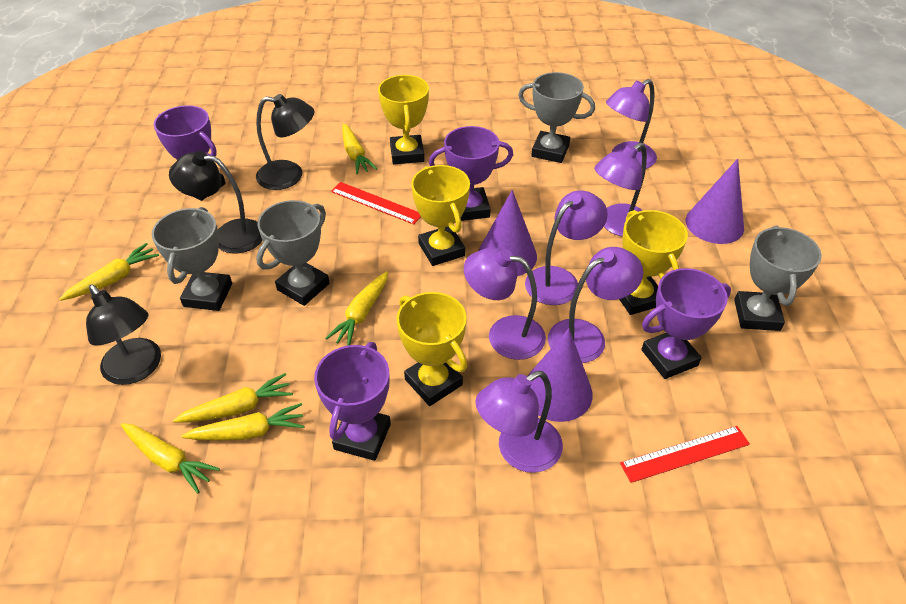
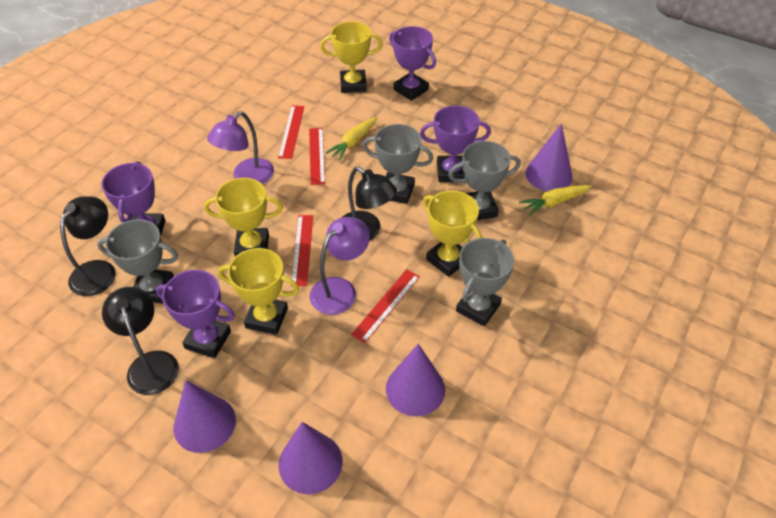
purple cone: [478,190,537,276] [528,328,593,422] [686,159,744,244] = 3 -> [174,380,236,453] [279,422,343,494] [386,344,445,416] [525,123,573,191] = 4
purple lamp: [464,247,546,360] [475,371,563,473] [525,190,608,305] [548,247,643,363] [594,143,647,237] [606,79,657,169] = 6 -> [207,111,274,184] [309,217,370,315] = 2
red ruler: [331,182,421,225] [620,426,750,483] = 2 -> [278,105,304,159] [291,215,313,286] [309,128,325,185] [351,269,420,343] = 4
yellow carrot: [60,243,159,301] [121,423,220,493] [173,373,293,423] [182,403,305,441] [325,271,388,346] [342,123,377,174] = 6 -> [325,117,377,160] [519,185,592,216] = 2

